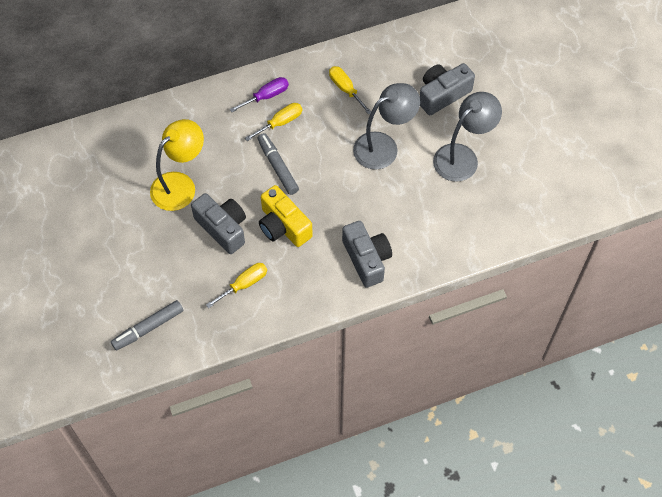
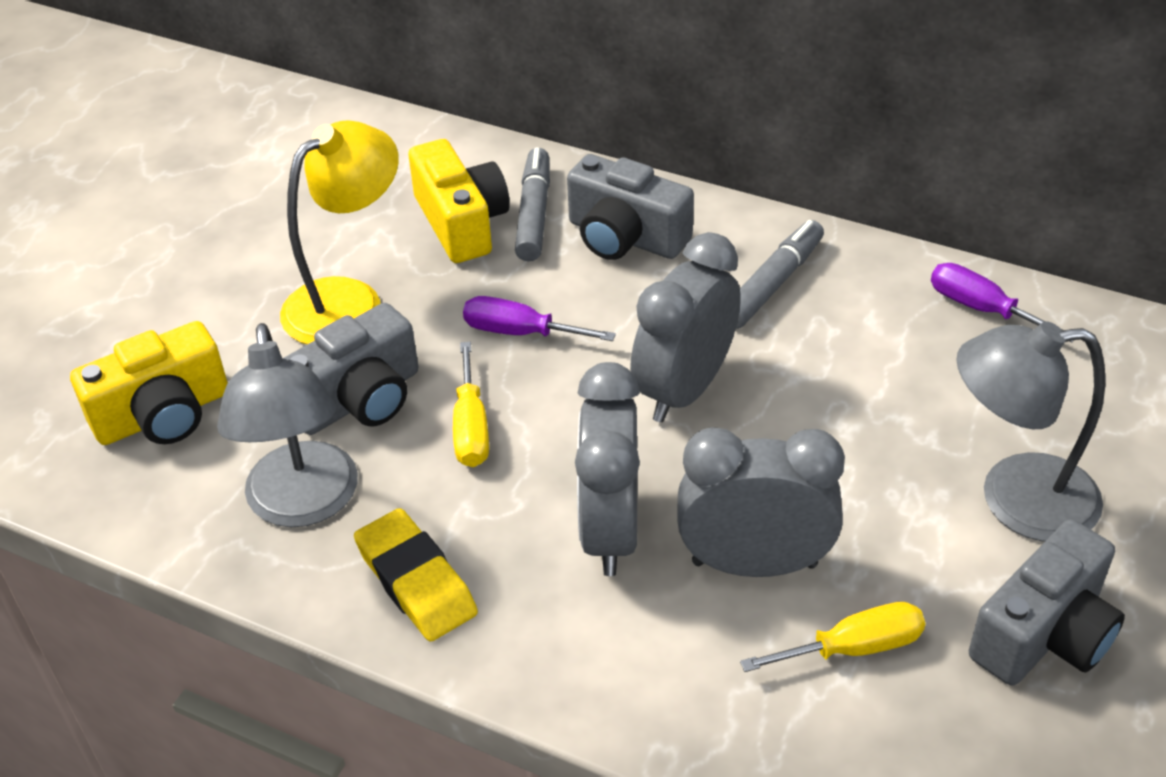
grey clock: none = 0 -> [575,362,640,576] [630,232,741,423] [678,427,845,577] = 3
purple screwdriver: [230,77,289,112] = 1 -> [463,296,616,341] [931,263,1074,343] = 2
yellow camera: [259,185,313,247] = 1 -> [70,321,228,445] [408,139,510,263] = 2
yellow eraser: none = 0 -> [354,508,478,641] = 1
yellow screwdriver: [206,263,267,308] [245,103,302,141] [329,66,371,115] = 3 -> [453,342,489,467] [740,602,925,672] = 2

